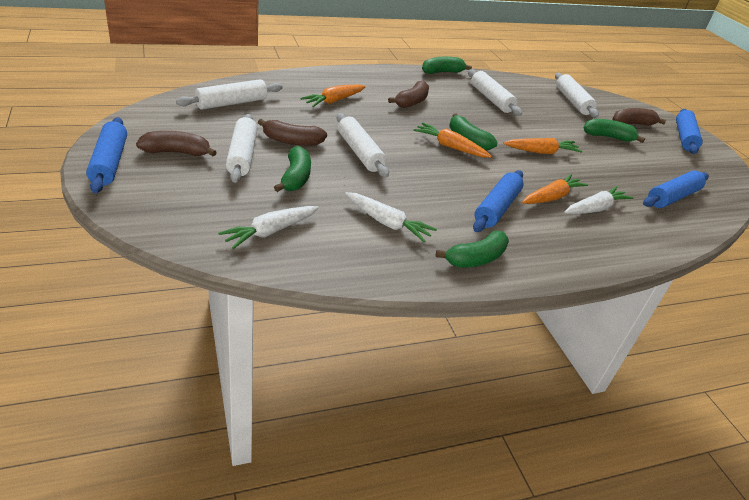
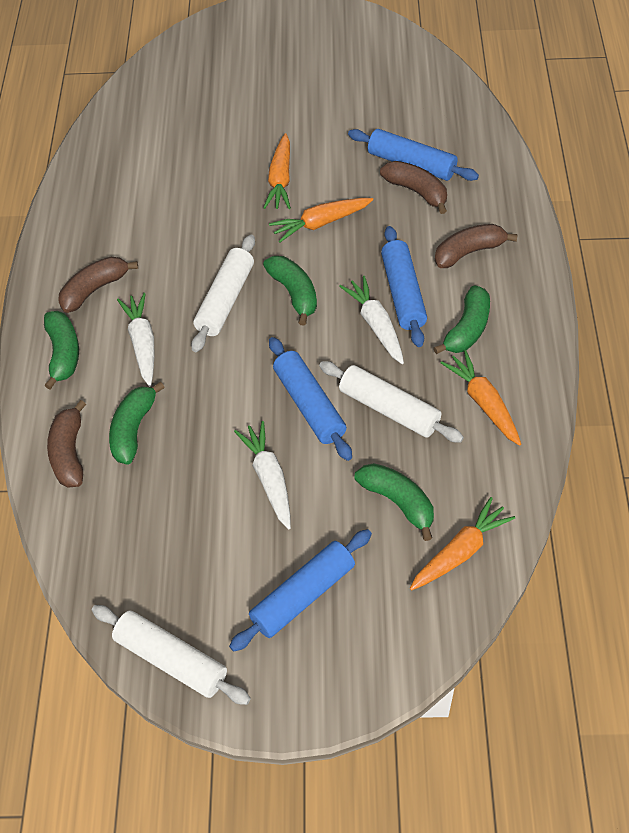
white rolling pin: [176,79,283,110] [226,114,258,183] [337,113,389,178] [468,69,522,116] [555,73,599,118] = 5 -> [92,605,251,705] [191,235,255,352] [319,361,464,443] = 3

